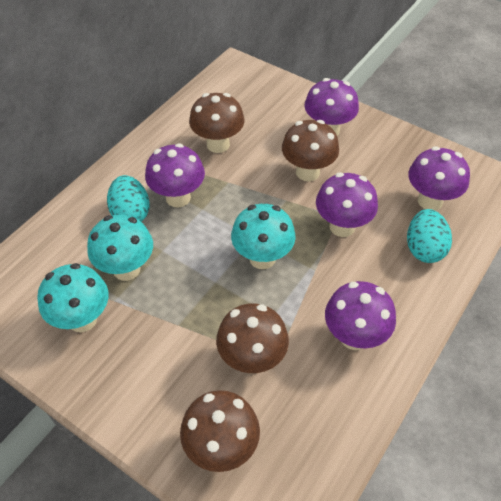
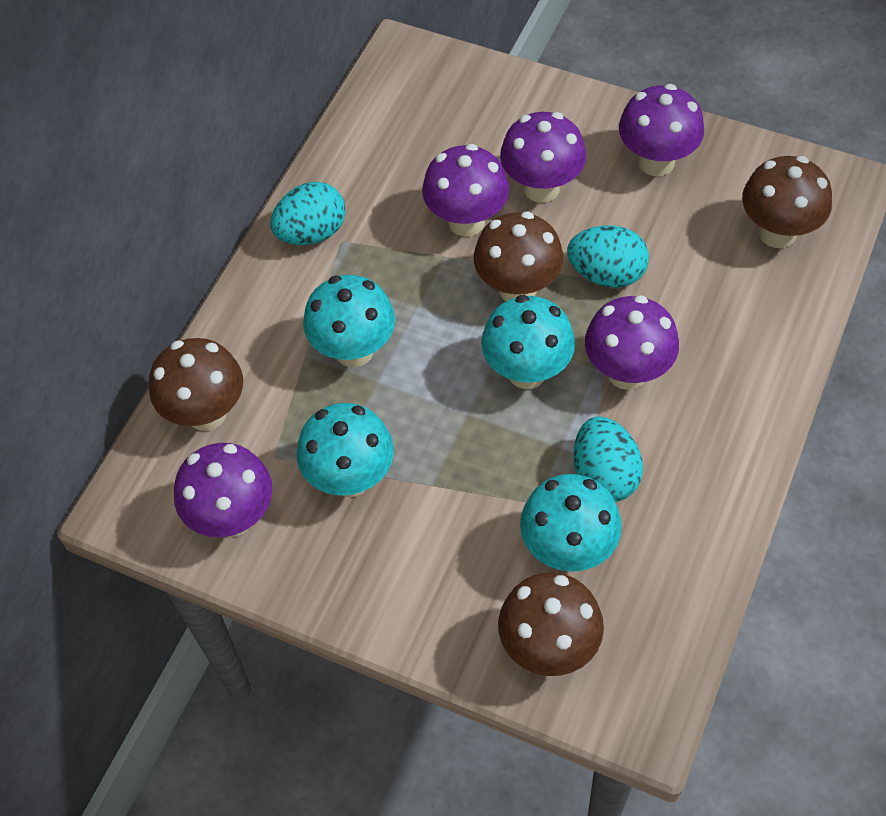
turquoise egg: [107,175,150,222] [407,209,452,263] = 2 -> [271,182,346,245] [567,225,649,288] [573,417,643,502] = 3
turquoise mushroom: [37,263,109,332] [87,215,153,281] [231,204,295,269] = 3 -> [297,403,394,497] [303,275,395,367] [481,295,575,389] [520,474,622,572] = 4

